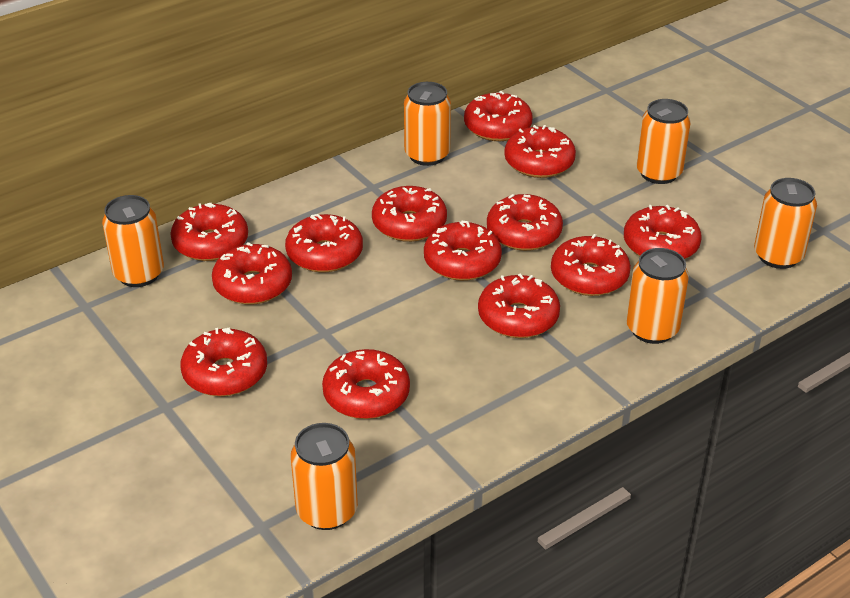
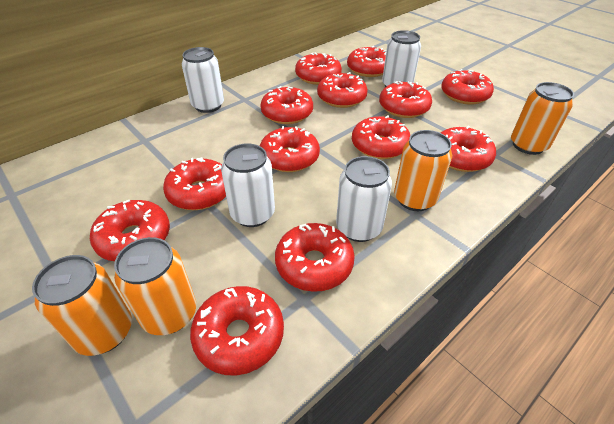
orange can: [102,195,164,287] [291,423,358,530] [404,82,451,166] [626,248,689,344] [636,99,691,184] [754,178,817,269] = 6 -> [32,255,132,356] [114,237,196,335] [394,130,452,211] [511,82,574,155] = 4
white can: none = 0 -> [182,47,224,113] [221,143,275,227] [336,156,392,242] [382,30,421,87] = 4

